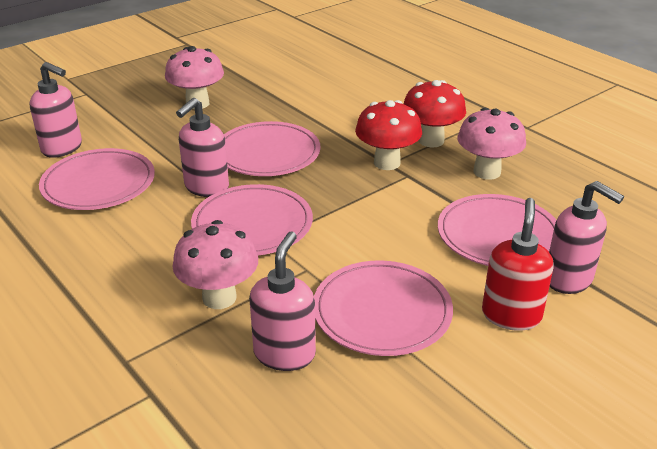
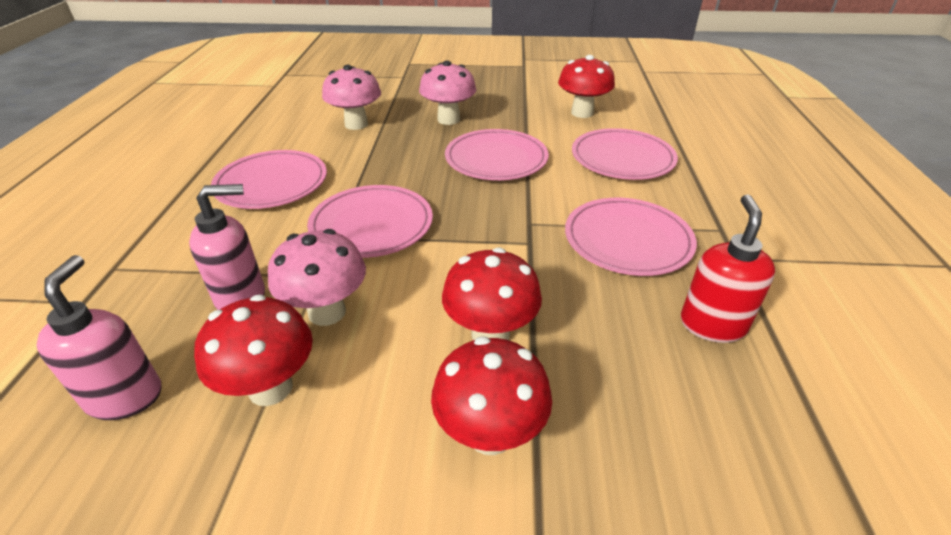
pink soap dispenser: [30,62,82,158] [176,98,229,197] [249,232,316,371] [549,181,624,294] = 4 -> [36,255,161,420] [189,184,265,310] = 2
red mushroom: [355,100,422,170] [404,80,466,148] = 2 -> [194,294,313,406] [431,337,552,455] [442,248,542,340] [558,55,615,118] = 4

